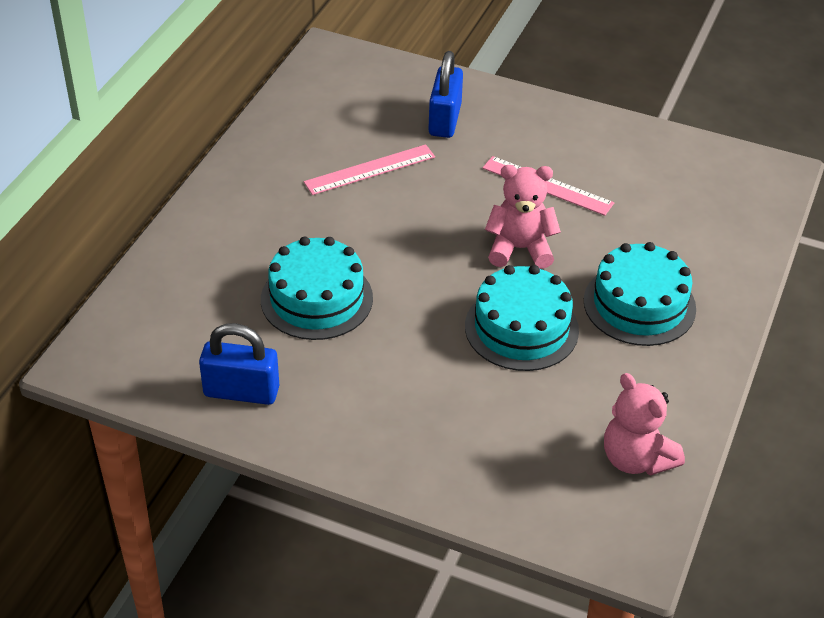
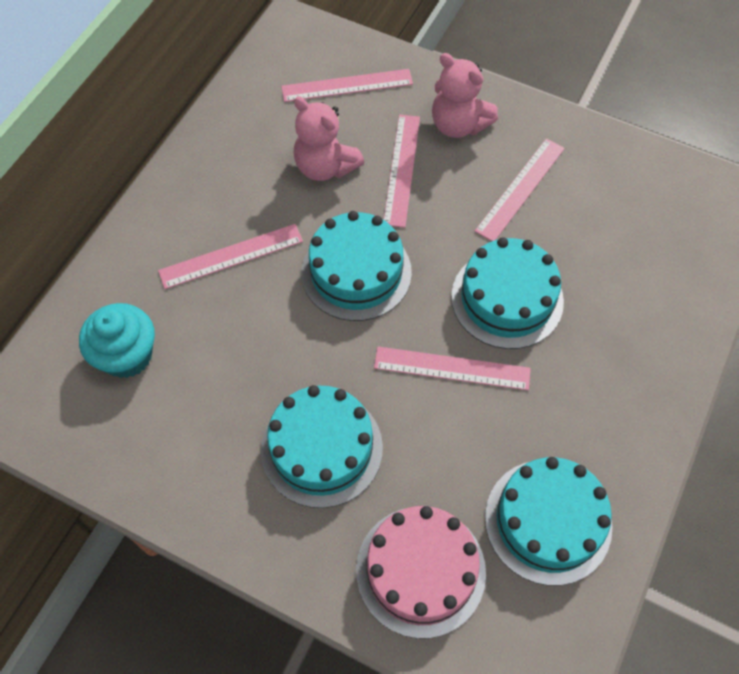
blue padlock: [199,323,279,405] [428,51,463,138] = 2 -> none = 0
pink cake: none = 0 -> [356,506,486,638] = 1
pink ruler: [304,144,435,195] [483,156,614,216] = 2 -> [158,224,303,289] [281,69,413,102] [374,347,531,390] [384,115,420,228] [475,138,565,241] = 5
turquoise cake: [261,237,373,340] [465,265,579,371] [584,242,696,346] = 3 -> [261,385,383,508] [301,211,412,321] [451,237,564,349] [485,457,612,586] = 4
turquoise cupcake: none = 0 -> [79,303,155,378] = 1

